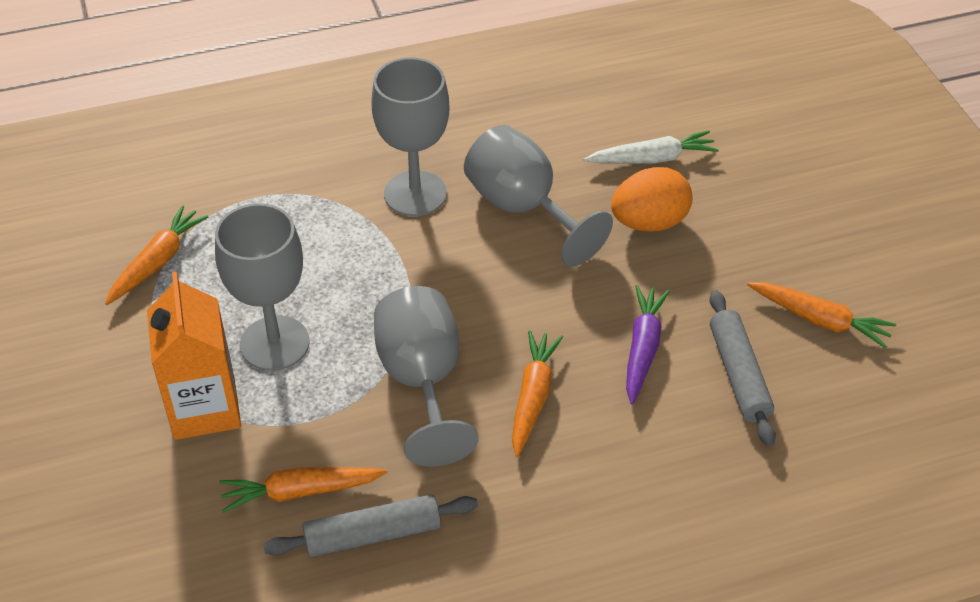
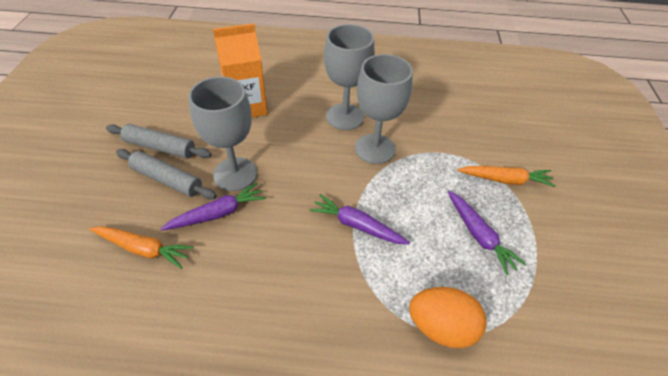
grey goblet: [215,203,310,371] [372,57,450,216] [374,286,479,467] [464,125,613,266] = 4 -> [188,77,257,191] [324,24,375,130] [355,54,413,164] = 3
orange carrot: [105,205,208,305] [219,467,388,513] [512,330,563,457] [747,282,896,349] = 4 -> [89,226,194,269] [457,166,556,187] = 2
purple carrot: [626,285,670,405] = 1 -> [161,183,266,231] [309,194,410,244] [447,190,526,275] = 3
white carrot: [584,130,719,163] = 1 -> none = 0

